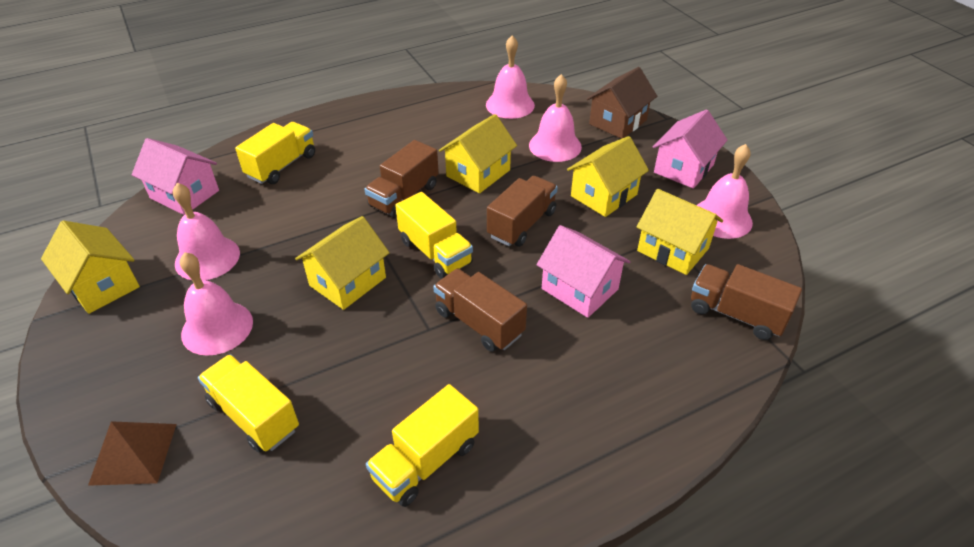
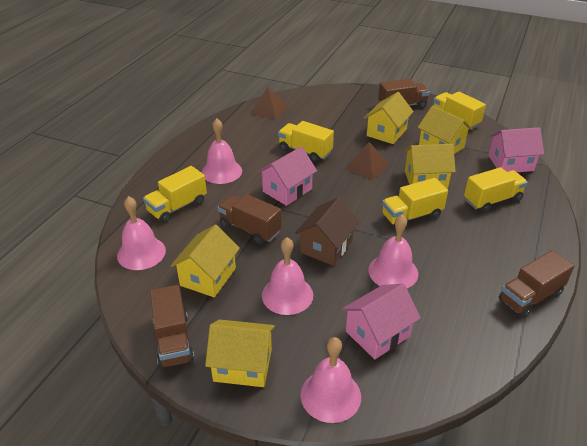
brown pyramid: [88,421,177,486] = 1 -> [250,87,287,119] [344,142,389,180] = 2
yellow truck: [198,354,299,452] [235,122,315,184] [366,384,479,507] [395,192,473,279] = 4 -> [143,166,207,223] [278,121,334,162] [382,178,448,227] [433,91,486,129] [464,167,528,213] = 5

